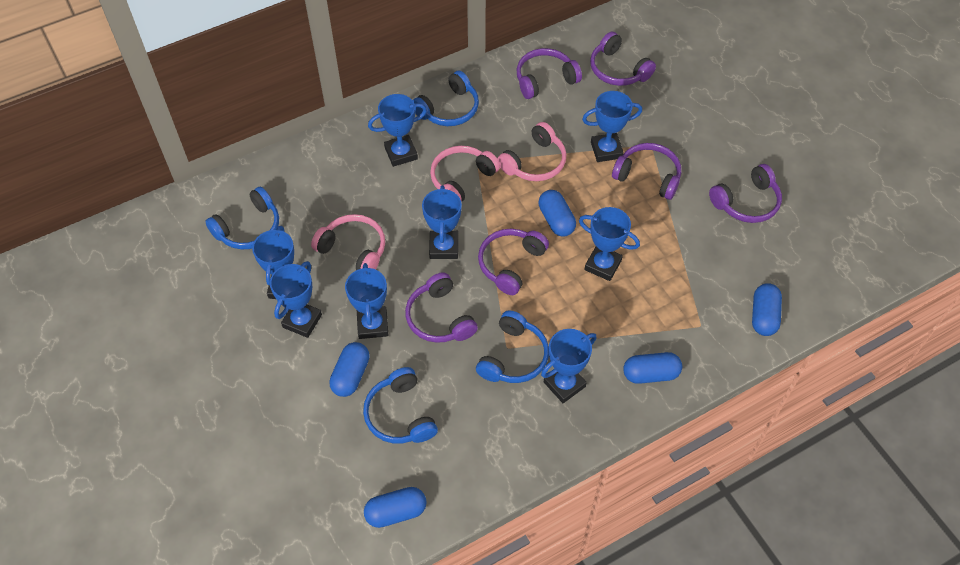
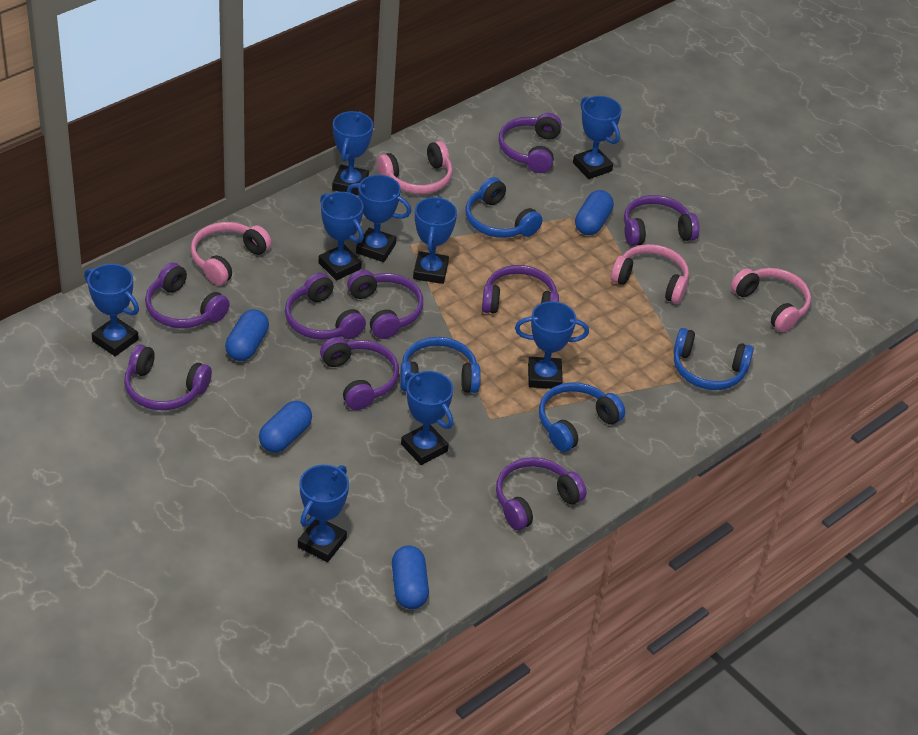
blue capsule: [329,342,369,397] [364,487,427,528] [538,190,576,237] [623,352,682,384] [752,283,782,336] = 5 -> [225,309,269,361] [259,401,312,453] [392,545,429,609] [575,190,614,235] = 4
blue trophy: [252,226,294,299] [270,261,322,338] [345,263,388,339] [368,94,427,167] [422,185,462,259] [541,329,596,403] [579,207,640,281] [582,91,642,162] = 8 -> [84,264,139,356] [298,465,349,562] [319,192,364,280] [332,111,373,196] [347,175,411,262] [401,371,453,465] [413,196,457,284] [515,301,589,389] [573,96,622,179] = 9
pink headphones: [311,214,385,270] [430,146,500,202] [497,122,566,181] = 3 -> [191,222,272,285] [377,141,453,194] [611,244,689,304] [731,268,811,332] = 4
purple headphones: [405,272,478,343] [478,229,549,295] [517,48,582,99] [590,31,656,86] [612,143,681,200] [709,164,782,223] = 6 -> [124,344,212,410] [145,263,230,328] [285,273,366,340] [320,337,399,410] [347,270,423,339] [482,265,559,313] [496,457,587,530] [498,113,562,173] [624,195,700,246] = 9

